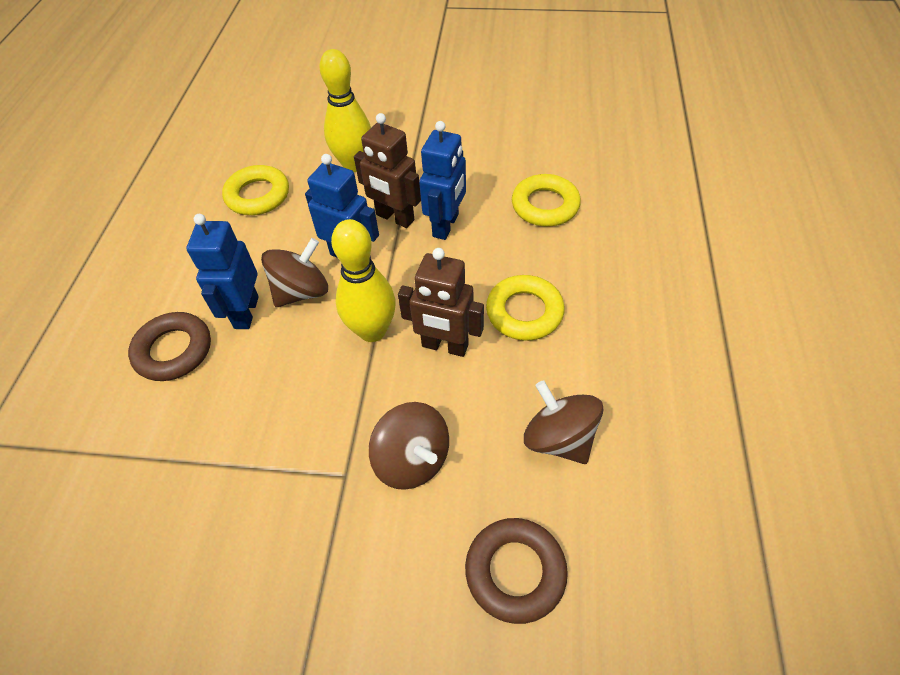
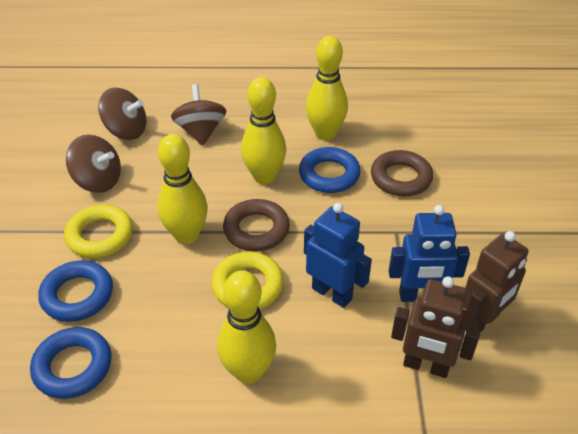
blue ring: none = 0 -> [30,327,112,399] [38,260,113,322] [299,147,361,193] = 3
blue robot: [187,214,259,329] [305,154,379,258] [419,121,466,240] = 3 -> [304,203,372,308] [389,205,470,302] = 2
yellow bowling pin: [320,49,371,172] [331,219,396,342] = 2 -> [157,134,208,244] [217,270,276,384] [241,77,286,184] [306,36,348,140] = 4
yellow ring: [222,165,289,215] [486,275,565,341] [512,174,581,227] = 3 -> [64,205,133,258] [211,252,284,309] = 2

